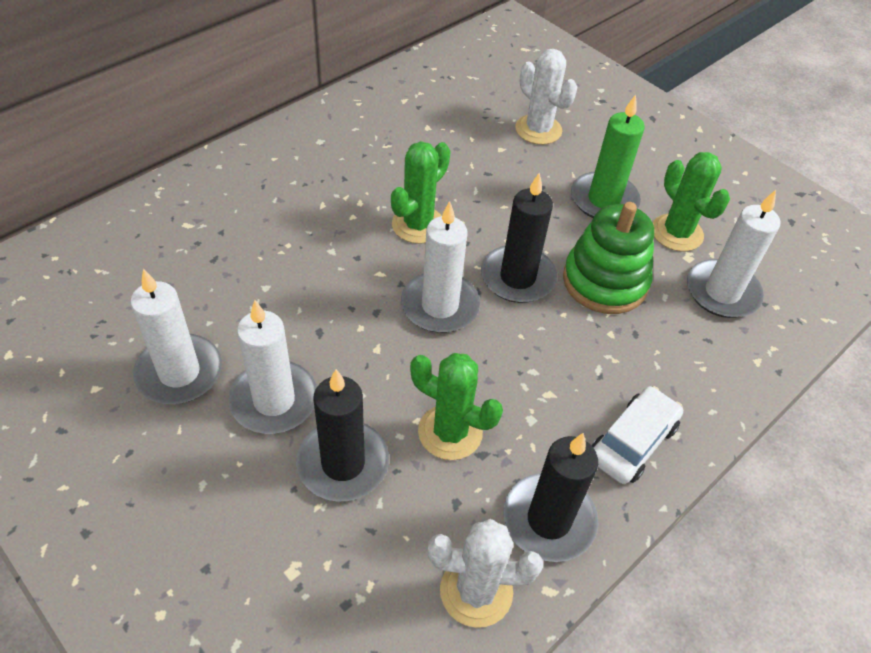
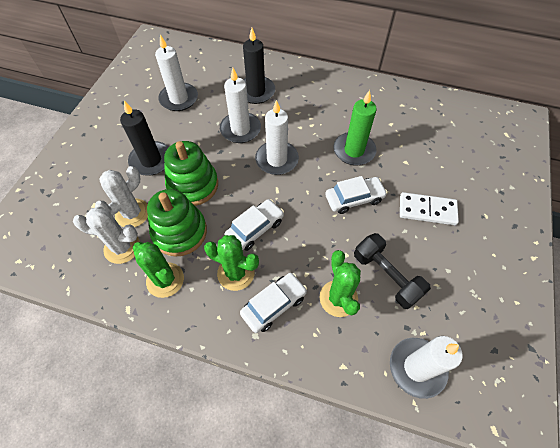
black candle: [296,369,389,501] [481,173,557,303] [503,433,598,562] = 3 -> [120,101,169,176] [243,28,275,104] = 2
black dumbbell: none = 0 -> [354,233,431,309] = 1
green stacking toy: [563,202,654,314] = 1 -> [147,189,207,257] [164,141,218,206] = 2
white car: [592,386,683,484] = 1 -> [225,199,284,251] [240,273,307,333] [325,176,387,214] = 3
white domino: none = 0 -> [400,192,459,225] = 1

